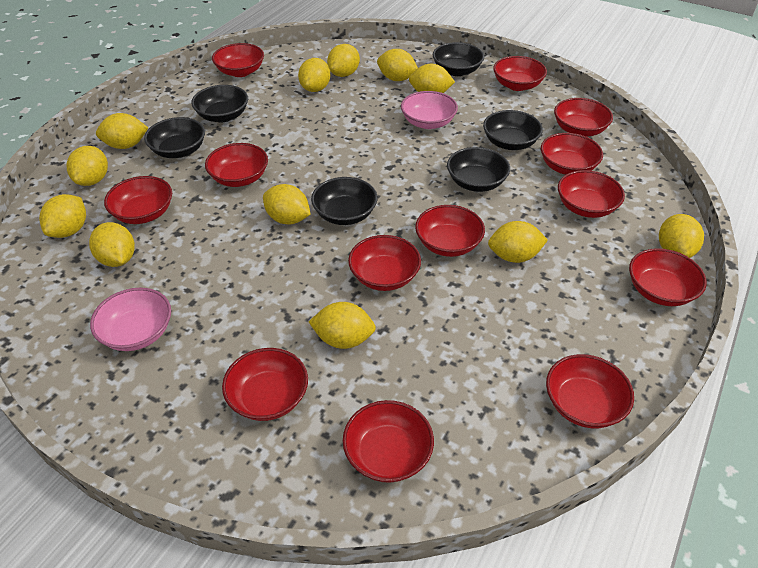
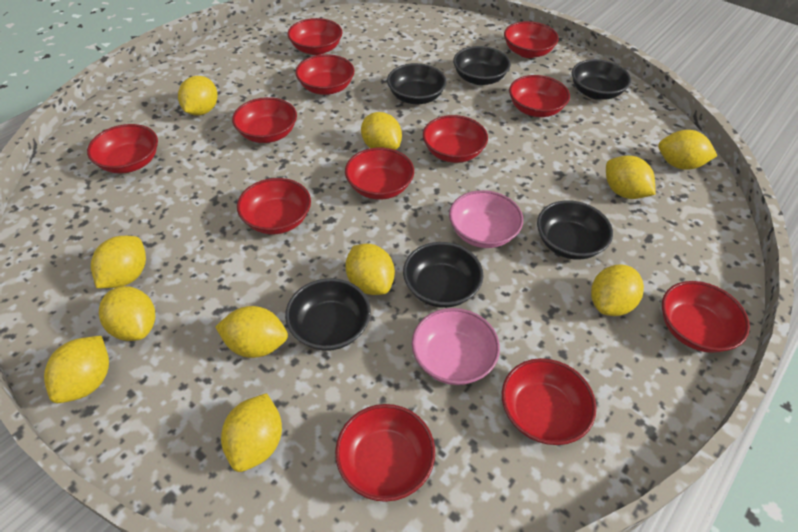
red bowl: [104,176,172,224] [205,143,268,187] [212,43,264,77] [222,348,308,421] [343,400,434,483] [348,235,421,291] [415,205,485,257] [493,56,547,91] [541,133,603,175] [546,354,634,428] [554,98,613,137] [558,170,625,218] [629,248,707,306] = 13 -> [87,124,158,174] [232,97,297,143] [237,178,311,234] [287,18,342,55] [295,54,355,95] [335,404,435,502] [345,148,414,200] [423,115,488,163] [502,358,596,445] [504,21,559,58] [509,75,570,117] [662,281,750,353] = 12
yellow lemon: [39,194,86,238] [66,146,108,186] [89,222,135,267] [96,113,148,149] [263,184,311,224] [298,58,330,92] [309,302,376,349] [327,44,360,77] [377,49,418,81] [409,64,455,93] [488,221,548,263] [659,214,704,258] = 12 -> [44,336,109,403] [91,236,146,288] [99,286,155,341] [178,76,218,116] [215,306,288,358] [221,393,282,472] [345,243,395,295] [361,112,402,150] [591,265,644,316] [606,155,655,199] [658,130,717,170] = 11

